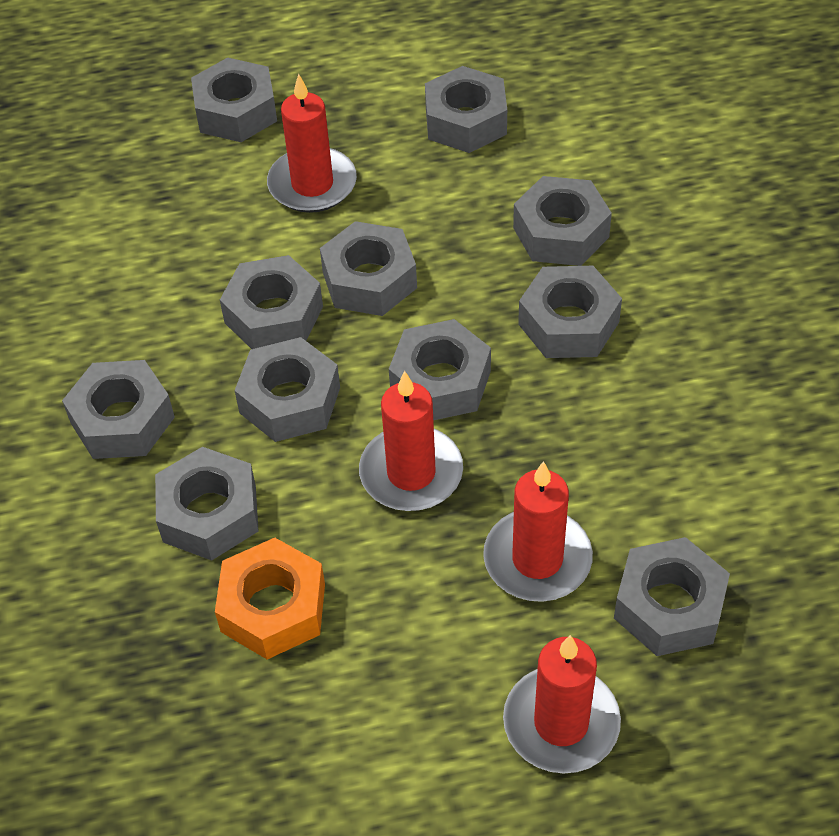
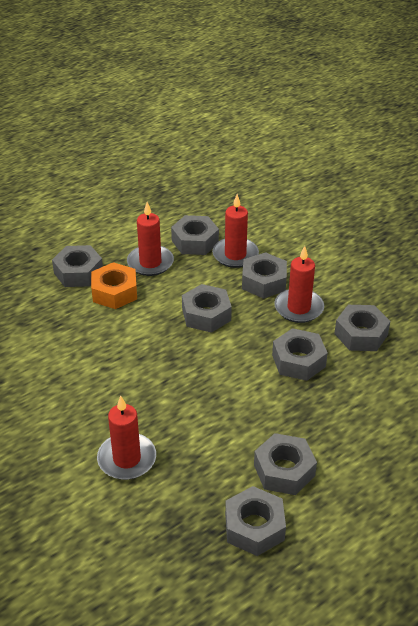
grey nut: [62,360,175,459] [155,447,258,561] [191,57,277,142] [220,255,323,349] [234,337,340,442] [320,221,417,316] [389,319,491,420] [425,66,507,153] [513,176,612,266] [518,266,622,358] [614,537,730,656] = 11 -> [52,245,103,287] [171,215,219,255] [182,284,232,333] [225,486,286,556] [242,252,287,299] [254,433,317,495] [272,328,328,381] [334,305,390,351] = 8

